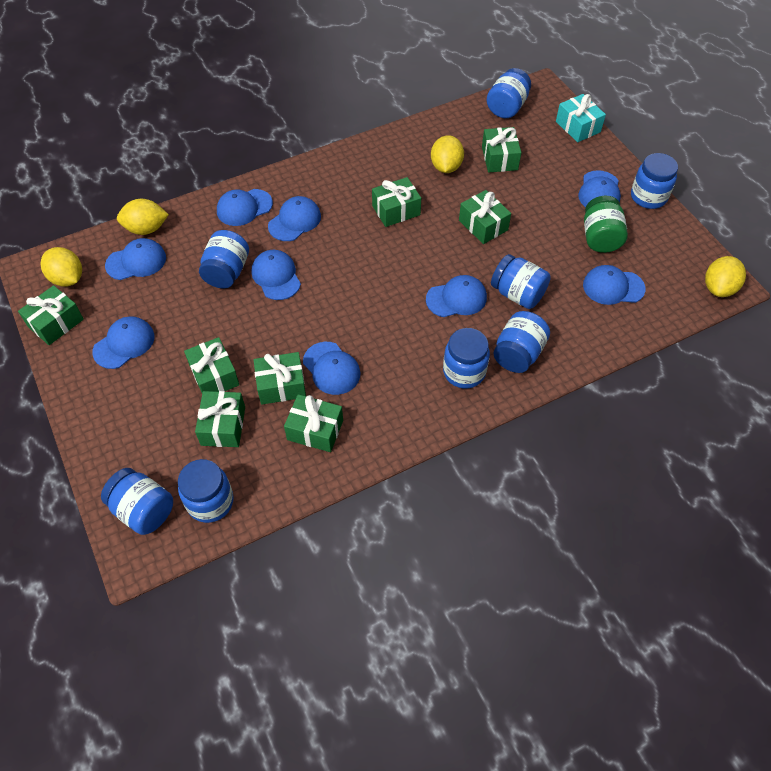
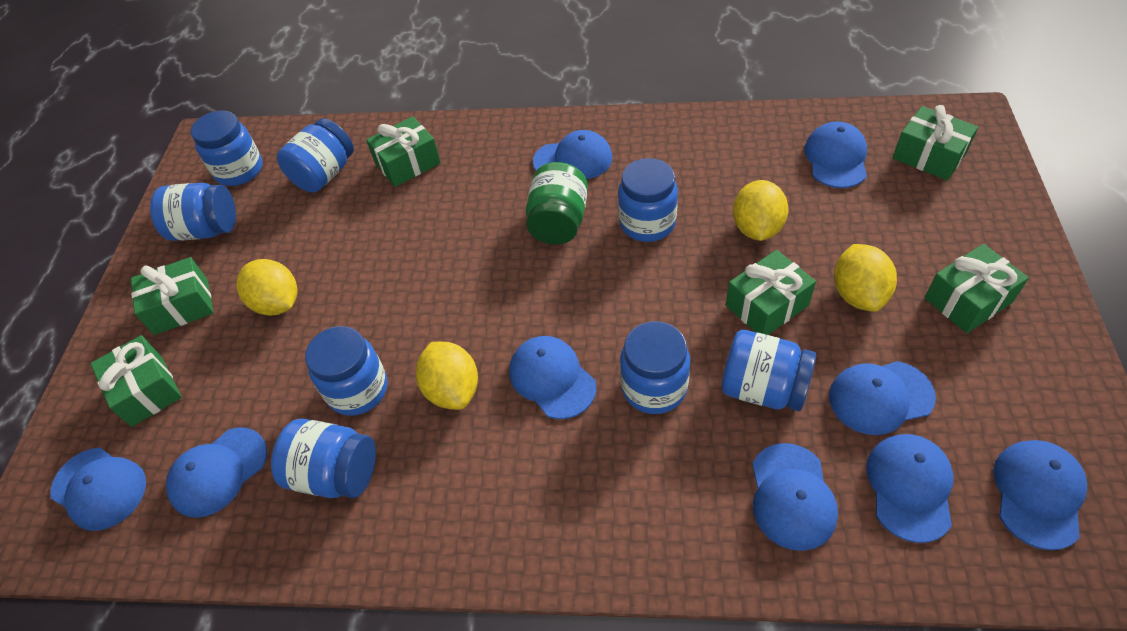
green gift: [18,285,84,345] [184,337,239,393] [195,391,245,447] [254,352,306,405] [284,394,343,452] [372,177,421,227] [459,190,511,244] [482,127,521,172] = 8 -> [90,335,182,427] [131,257,214,335] [366,116,441,187] [726,250,816,335] [893,105,978,180] [925,244,1029,333] = 6
turquoise gift: [556,94,606,142] = 1 -> none = 0

